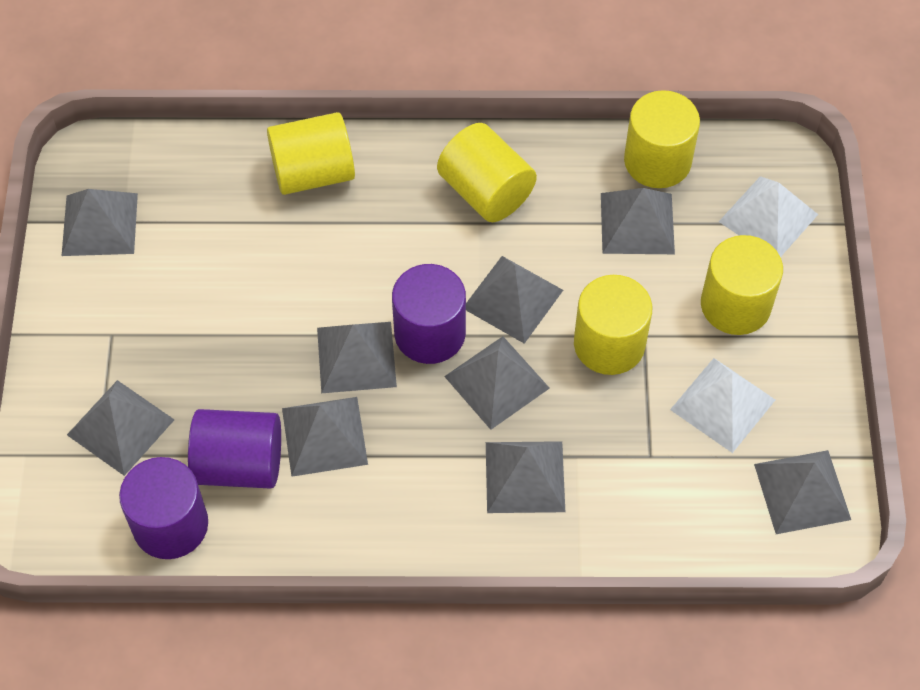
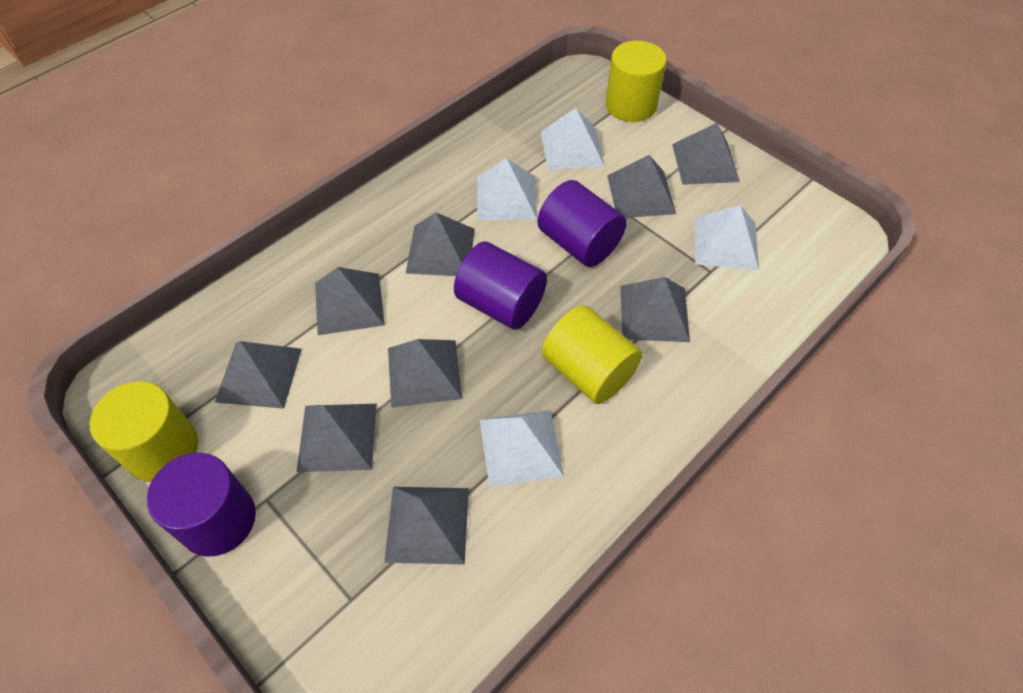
white pyramid: [670,358,775,453] [719,176,818,257] = 2 -> [477,158,537,220] [480,410,564,487] [541,108,605,170] [694,205,759,270] = 4
yellow cylinder: [267,112,355,195] [437,123,537,222] [574,275,652,375] [624,90,700,188] [701,235,783,335] = 5 -> [90,381,198,482] [542,305,642,404] [606,41,667,122] = 3

